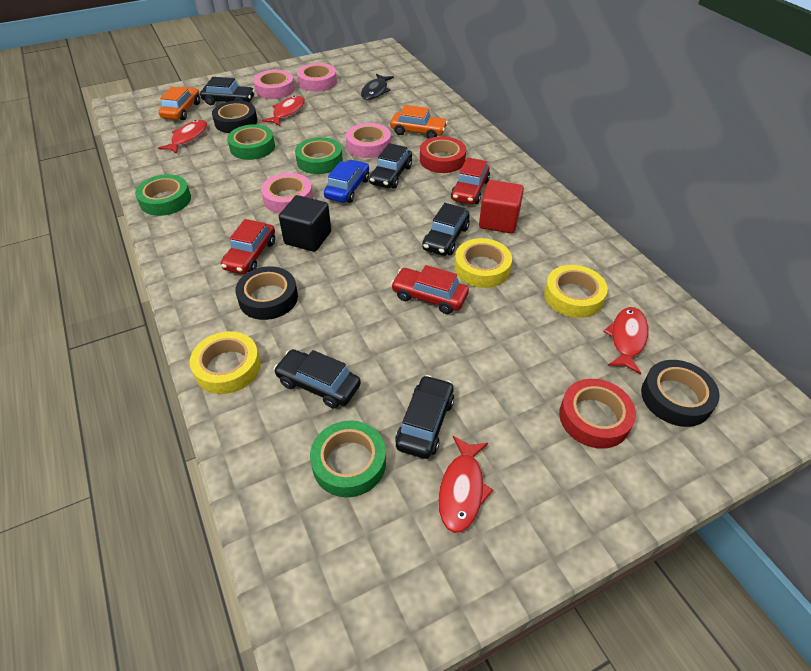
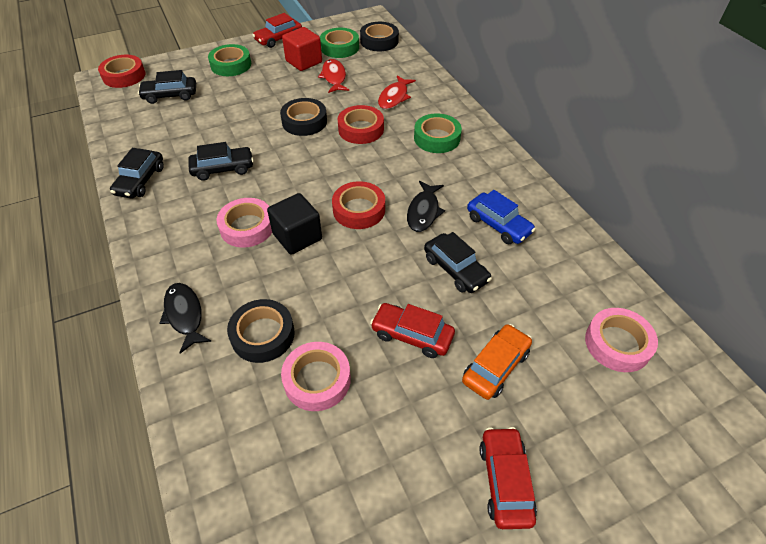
black car: [200,77,255,105] [274,349,361,409] [369,143,412,189] [395,375,454,459] [422,203,470,256] = 5 -> [110,148,164,199] [138,70,196,104] [188,142,254,181] [424,232,492,293] = 4
black fish: [361,74,394,100] = 1 -> [159,283,212,353] [407,181,445,232] = 2
green tape: [135,174,191,216] [227,124,275,160] [295,137,343,174] [310,420,386,497] = 4 -> [208,44,251,76] [320,28,359,58] [414,114,462,153] = 3
orange car: [158,87,200,120] [390,105,448,139] = 2 -> [462,324,532,400] = 1
pink tape: [253,70,295,99] [261,173,313,214] [297,63,337,92] [346,123,391,158] = 4 -> [216,198,272,248] [281,342,351,411] [585,308,658,372] = 3
red fish: [158,120,207,154] [262,96,305,126] [438,436,493,533] [603,307,648,374] = 4 -> [318,59,349,93] [378,76,416,109] = 2
red tape: [420,136,466,173] [559,379,636,449] = 2 -> [98,55,145,88] [332,181,385,229] [338,105,384,144] = 3
yellow tape: [190,331,261,394] [454,238,512,288] [544,265,608,318] = 3 -> none = 0

